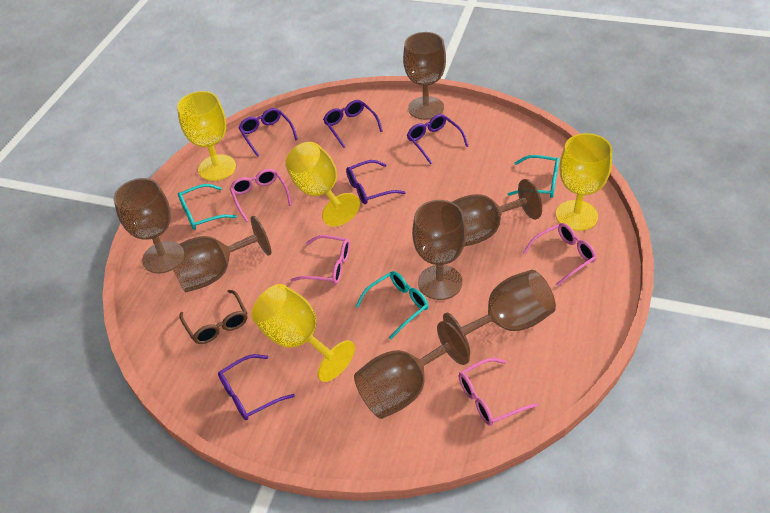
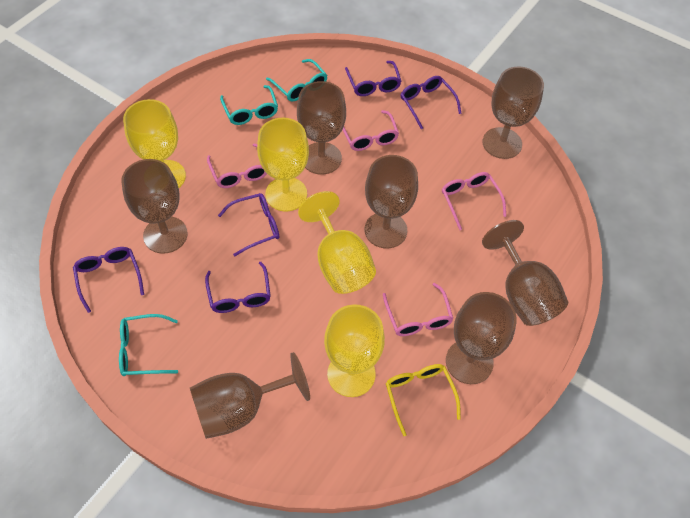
brown glasses: [179,290,248,344] = 1 -> none = 0
yellow glasses: none = 0 -> [386,364,461,436] = 1

